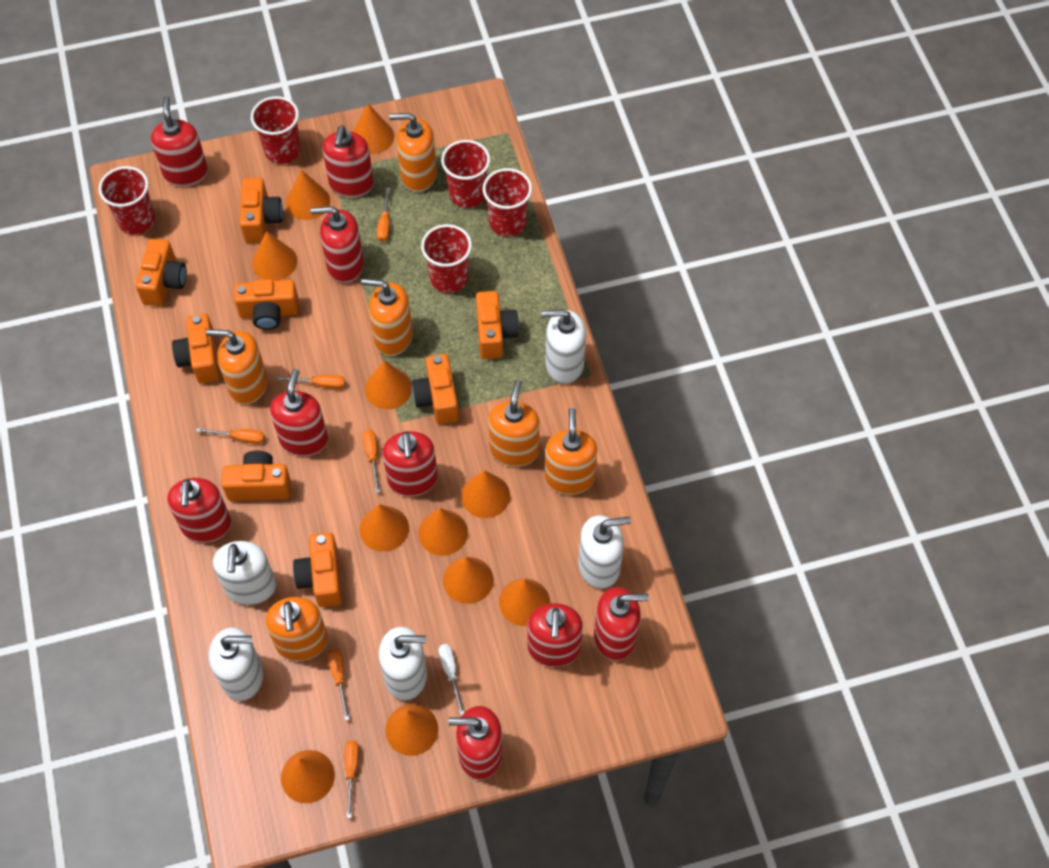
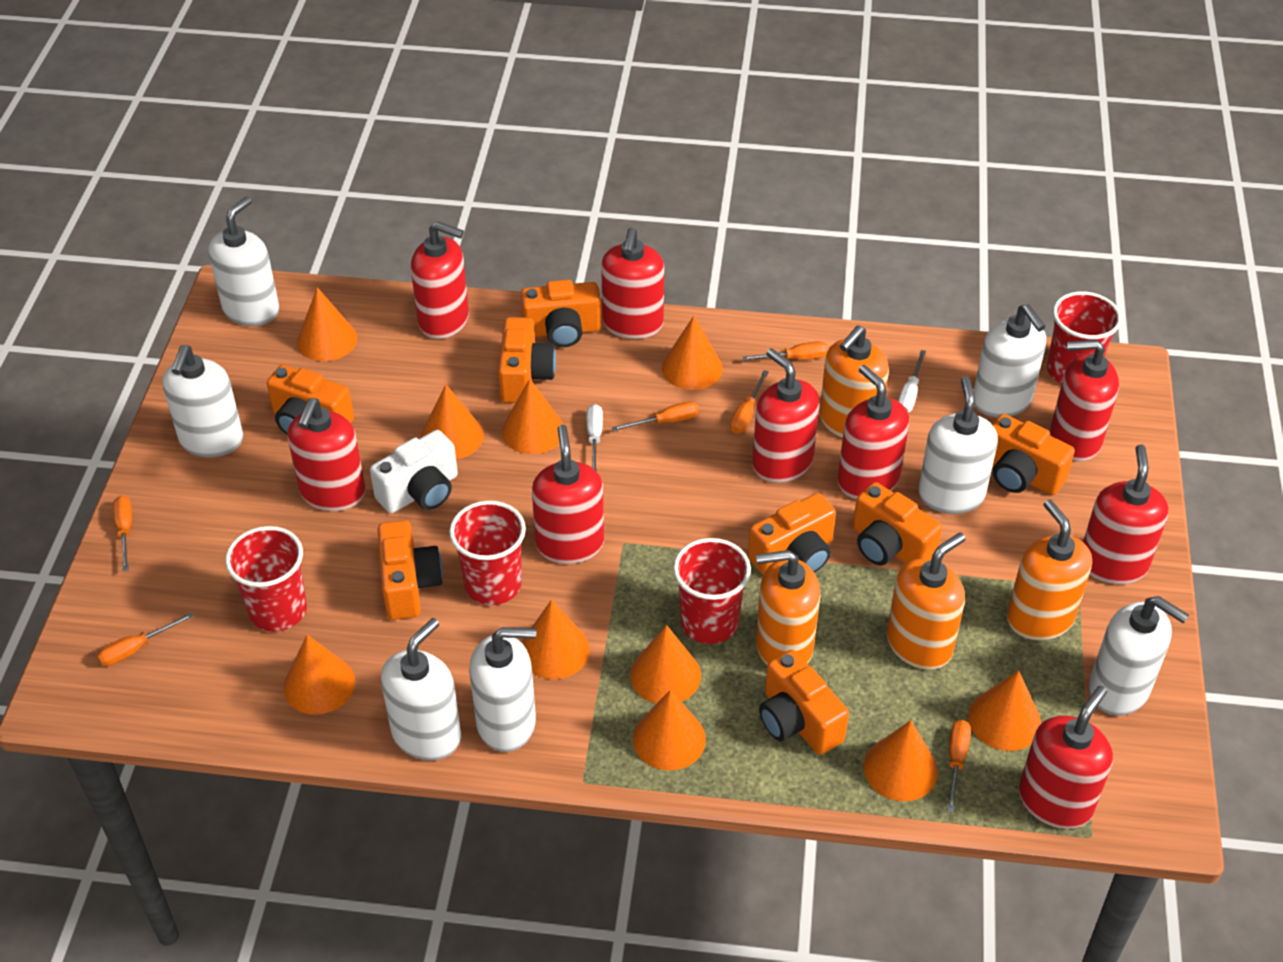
orange cone: [252,231,297,281] [281,750,335,803] [286,170,330,220] [353,104,394,154] [360,504,409,552] [365,361,412,409] [385,704,438,756] [418,508,468,556] [443,557,493,604] [461,470,510,518] [499,579,550,626] = 11 -> [284,635,355,715] [297,287,357,361] [421,384,484,459] [502,379,564,454] [521,600,590,679] [630,625,701,704] [633,690,706,770] [662,316,723,390] [864,720,938,801] [968,670,1041,751] = 10
orange soap dispenser: [206,329,267,405] [265,597,328,661] [361,279,413,356] [389,113,437,192] [488,380,540,467] [545,408,598,495] = 6 -> [756,550,820,665] [819,325,889,438] [887,532,966,670] [1007,500,1092,640] = 4
red cup: [98,166,155,234] [251,96,301,164] [421,224,472,293] [441,140,490,208] [483,168,532,237] = 5 -> [225,526,307,632] [449,501,526,605] [673,538,751,644] [1047,291,1122,384] = 4
white camera: none = 0 -> [370,430,458,513] = 1
white screwdriver: [439,644,464,715] = 1 -> [586,404,603,471] [898,350,926,412] = 2
white soap dispenser: [209,627,264,701] [213,541,276,605] [379,627,427,701] [542,309,586,384] [578,515,631,589] = 5 -> [162,345,243,458] [208,197,279,326] [381,618,461,761] [469,627,536,752] [918,376,998,514] [973,304,1046,418] [1089,596,1189,716] = 7

